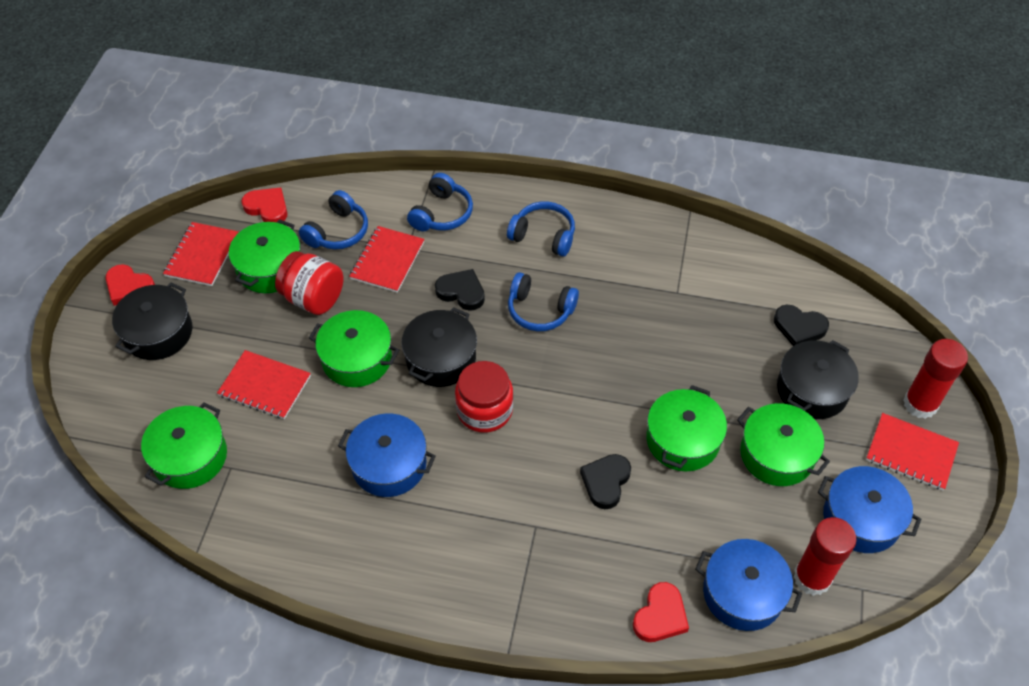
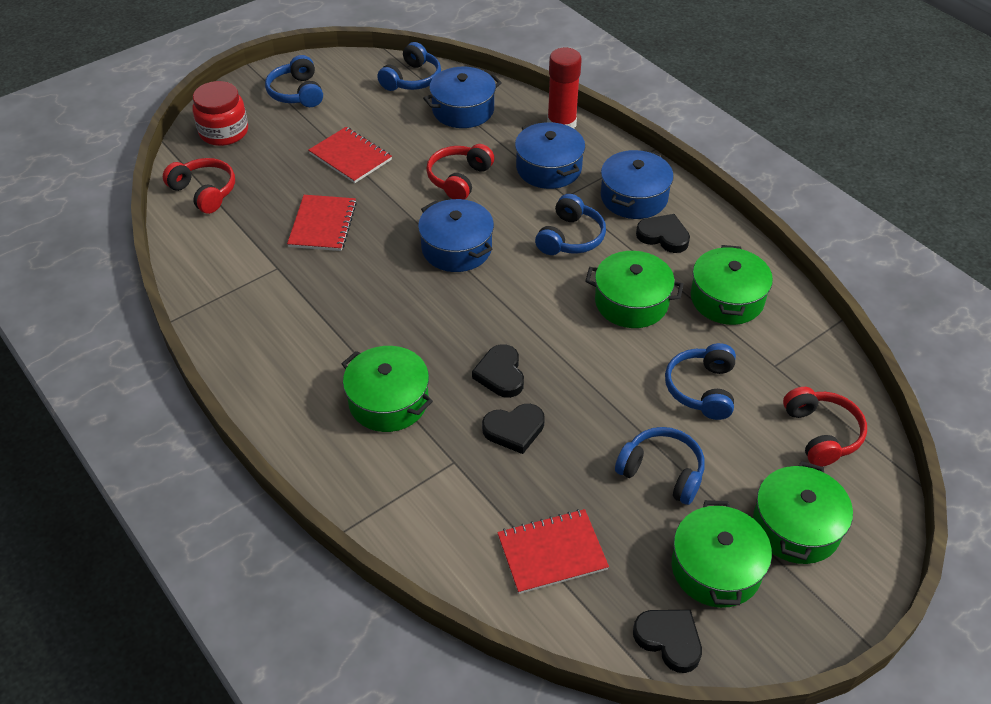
black heart: [435,269,485,311] [580,454,631,509] [774,305,829,346] = 3 -> [472,344,524,398] [482,404,545,454] [633,610,702,673] [636,214,690,253] = 4
black pot: [112,283,193,360] [401,307,477,387] [777,340,859,419] = 3 -> none = 0
blue headphones: [299,190,368,249] [407,173,473,231] [507,201,575,257] [508,272,579,331] = 4 -> [265,55,323,107] [377,42,441,91] [535,194,606,255] [615,427,705,505] [665,343,736,420] = 5
blue pot: [338,413,436,497] [695,539,802,631] [818,466,921,553] = 3 -> [418,199,494,272] [423,67,502,128] [515,122,585,189] [601,150,674,219] = 4
red glue stick: [793,517,857,596] [903,339,968,419] = 2 -> [547,48,582,129] = 1
red headphones: none = 0 -> [163,158,235,214] [426,144,494,200] [783,387,867,467] = 3
red heart: [105,264,155,306] [241,187,288,222] [633,582,689,642] = 3 -> none = 0
red jar: [275,251,344,315] [455,361,513,433] = 2 -> [192,81,248,146] = 1
red notebook: [163,222,239,286] [217,350,311,419] [349,226,424,293] [866,413,959,490] = 4 -> [287,195,357,251] [308,127,392,183] [497,509,609,594] = 3

